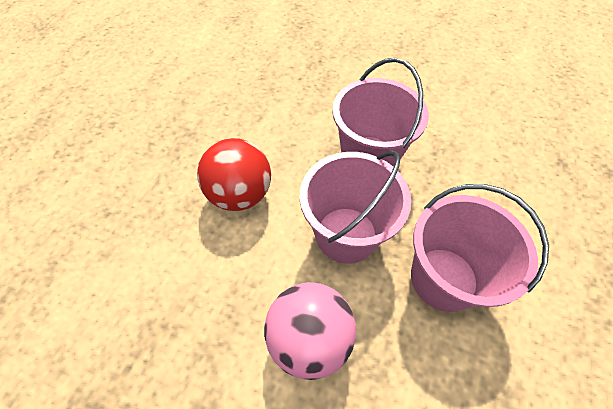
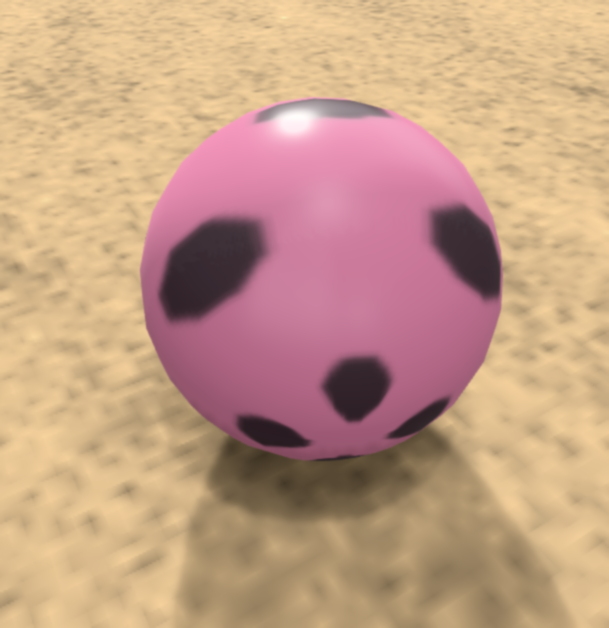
pink bucket: [300,151,411,264] [332,58,429,167] [411,184,549,312] = 3 -> none = 0
red ball: [197,138,271,211] = 1 -> none = 0

